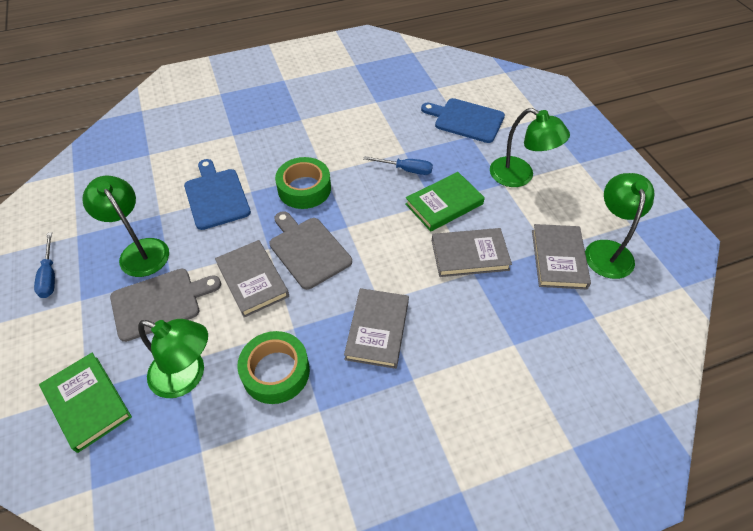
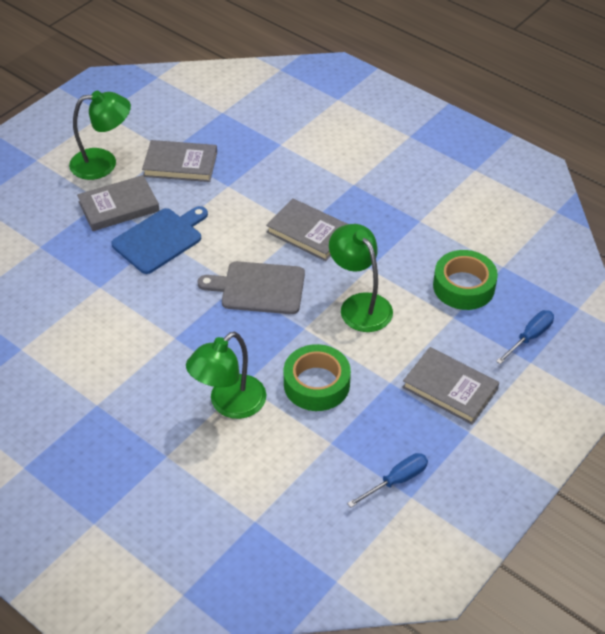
blue cutting board: [184,159,251,230] [421,98,505,143] = 2 -> [111,206,208,274] = 1
green book: [39,353,132,453] [405,172,485,232] = 2 -> none = 0
green lamp: [82,176,169,277] [138,319,208,398] [490,108,570,187] [585,173,654,279] = 4 -> [69,91,131,180] [186,332,266,419] [329,224,393,332] = 3
grey cutting board: [110,269,221,342] [269,211,352,290] = 2 -> [198,261,305,314] = 1

